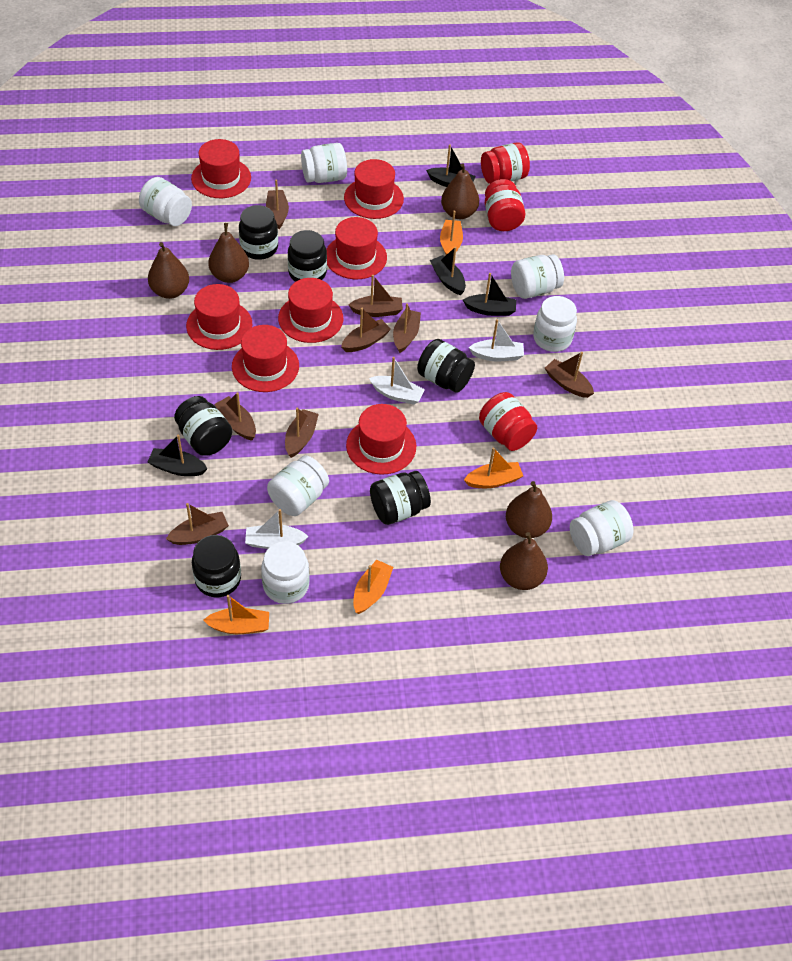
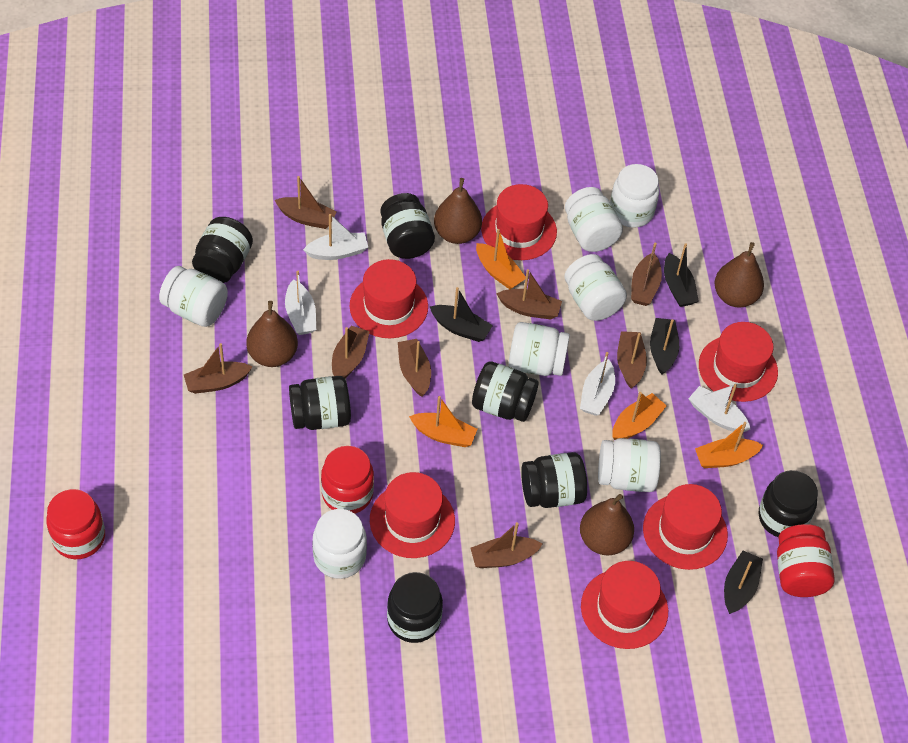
black jar: [174,396,232,456] [192,535,241,597] [239,205,278,260] [288,230,327,282] [370,471,431,525] [417,339,475,393] = 6 -> [192,217,253,283] [289,376,351,430] [381,193,435,259] [387,572,443,643] [472,361,538,422] [521,452,587,508] [758,470,818,537] = 7
brown pear: [148,242,189,299] [208,223,249,283] [441,163,479,219] [500,532,548,590] [506,481,552,538] = 5 -> [246,301,298,367] [434,178,482,244] [580,494,634,555] [715,242,764,308] = 4
red hat: [186,284,253,350] [191,139,251,198] [232,325,299,392] [278,278,343,343] [326,217,387,279] [344,159,404,219] [346,404,416,475] = 7 -> [349,259,428,338] [370,472,455,558] [481,184,557,260] [581,561,668,649] [643,484,728,570] [699,322,778,402] = 6
white boat: [245,509,309,549] [369,357,425,405] [469,319,524,361] = 3 -> [285,271,316,335] [303,214,368,260] [580,352,615,416] [688,384,750,432] = 4

